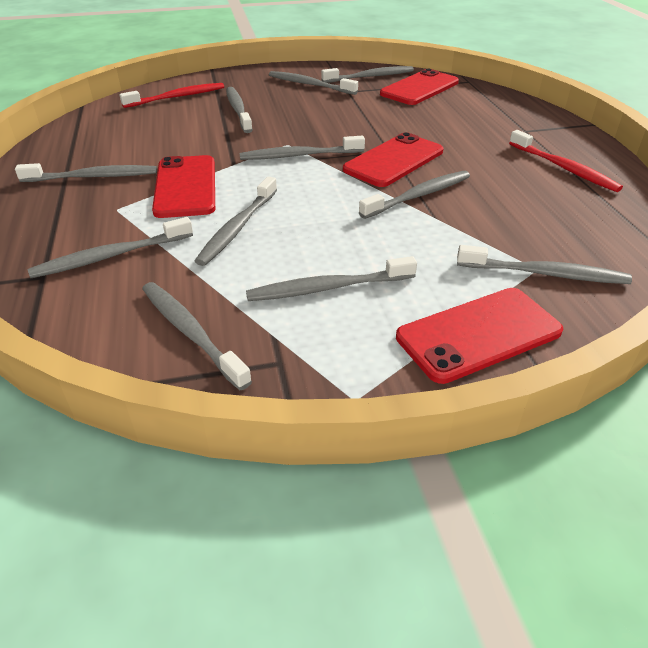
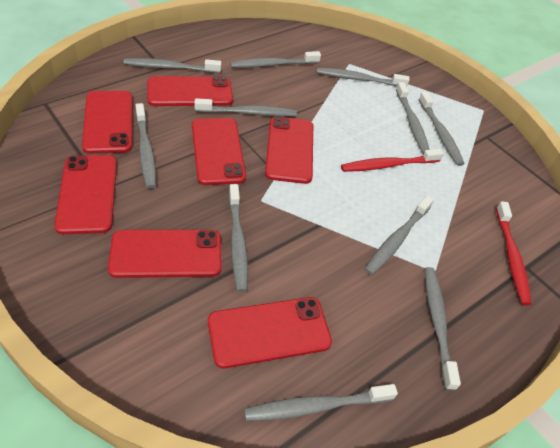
red phone: [152,155,215,218] [343,132,443,187] [380,69,459,105] [396,288,563,384] = 4 -> [54,155,117,234] [82,91,133,154] [108,230,222,278] [147,76,233,106] [192,118,246,185] [208,297,332,369] [265,116,313,184] = 7

